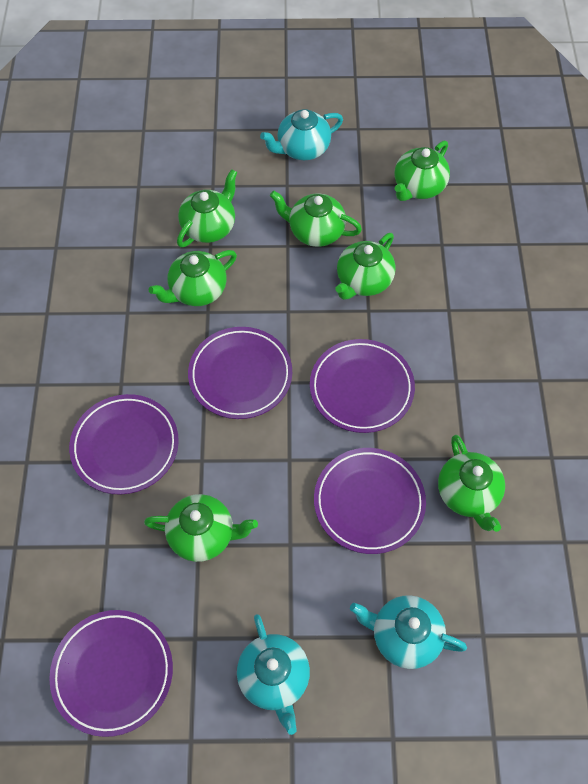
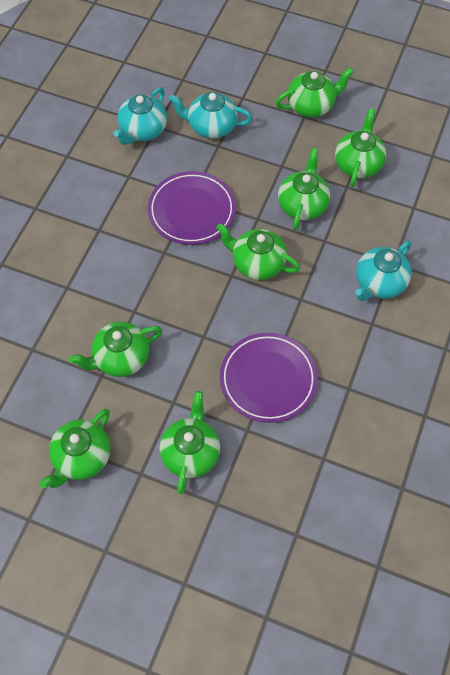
purple plate: [49,610,173,737] [69,394,179,495] [188,327,292,419] [310,339,415,433] [314,448,426,554] = 5 -> [148,171,236,245] [220,333,318,423] = 2

